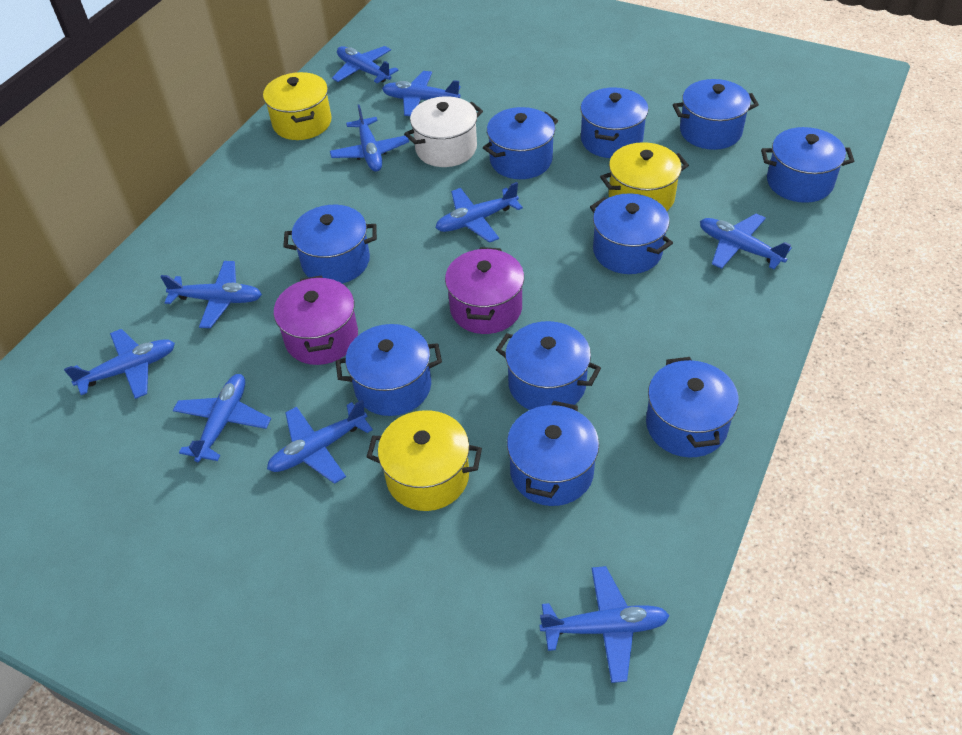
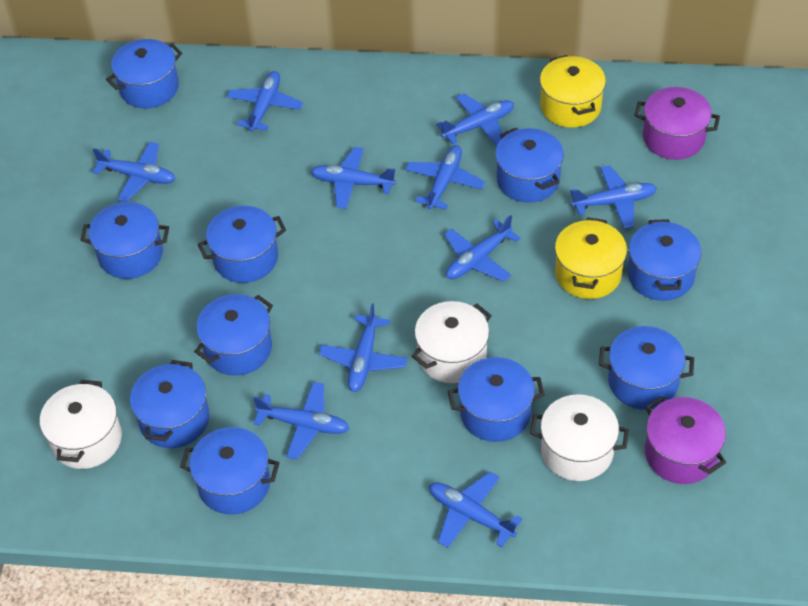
white pot: [404,96,483,167] = 1 -> [40,380,122,469] [412,301,492,383] [530,394,629,481] = 3
yellow pot: [263,72,332,140] [367,410,482,511] [600,142,689,211] = 3 -> [540,55,606,128] [555,217,627,299] = 2

